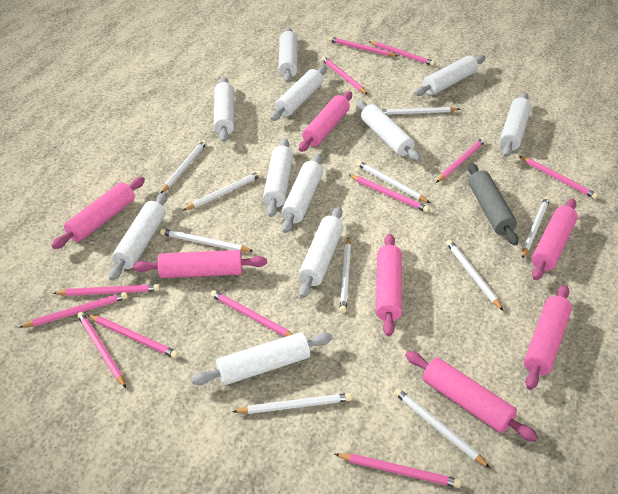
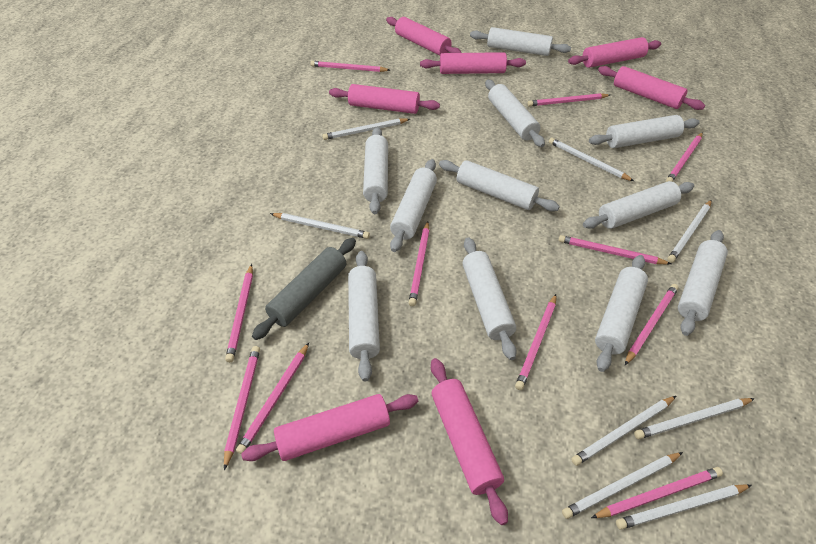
pink pencil: [19,292,128,328] [53,284,160,296] [77,312,126,388] [87,314,179,358] [210,290,293,337] [322,56,367,94] [329,37,397,57] [335,453,461,488] [349,175,429,212] [369,41,435,66] [436,138,486,183] [519,156,598,199] = 12 -> [224,346,260,470] [225,264,253,362] [236,343,309,454] [310,61,390,72] [409,221,430,306] [515,294,556,390] [528,93,610,106] [558,235,671,264] [591,467,723,518] [625,284,679,365] [666,132,703,182] = 11
white pencil: [160,140,207,194] [160,228,253,252] [183,171,262,211] [233,393,352,414] [340,237,351,313] [357,161,430,203] [381,107,460,115] [394,388,490,468] [446,240,503,310] [522,197,550,258] = 10 -> [270,213,370,239] [322,118,410,140] [549,138,634,181] [562,452,683,519] [571,396,676,466] [616,484,752,530] [634,398,755,439] [667,200,712,263] = 8

